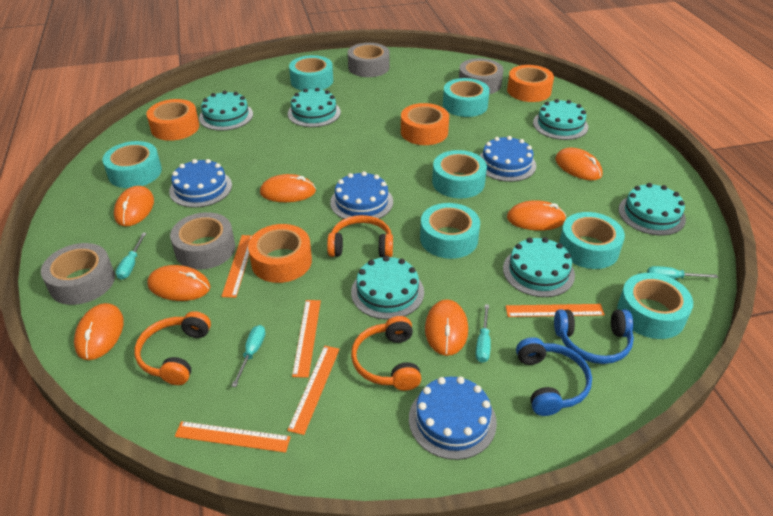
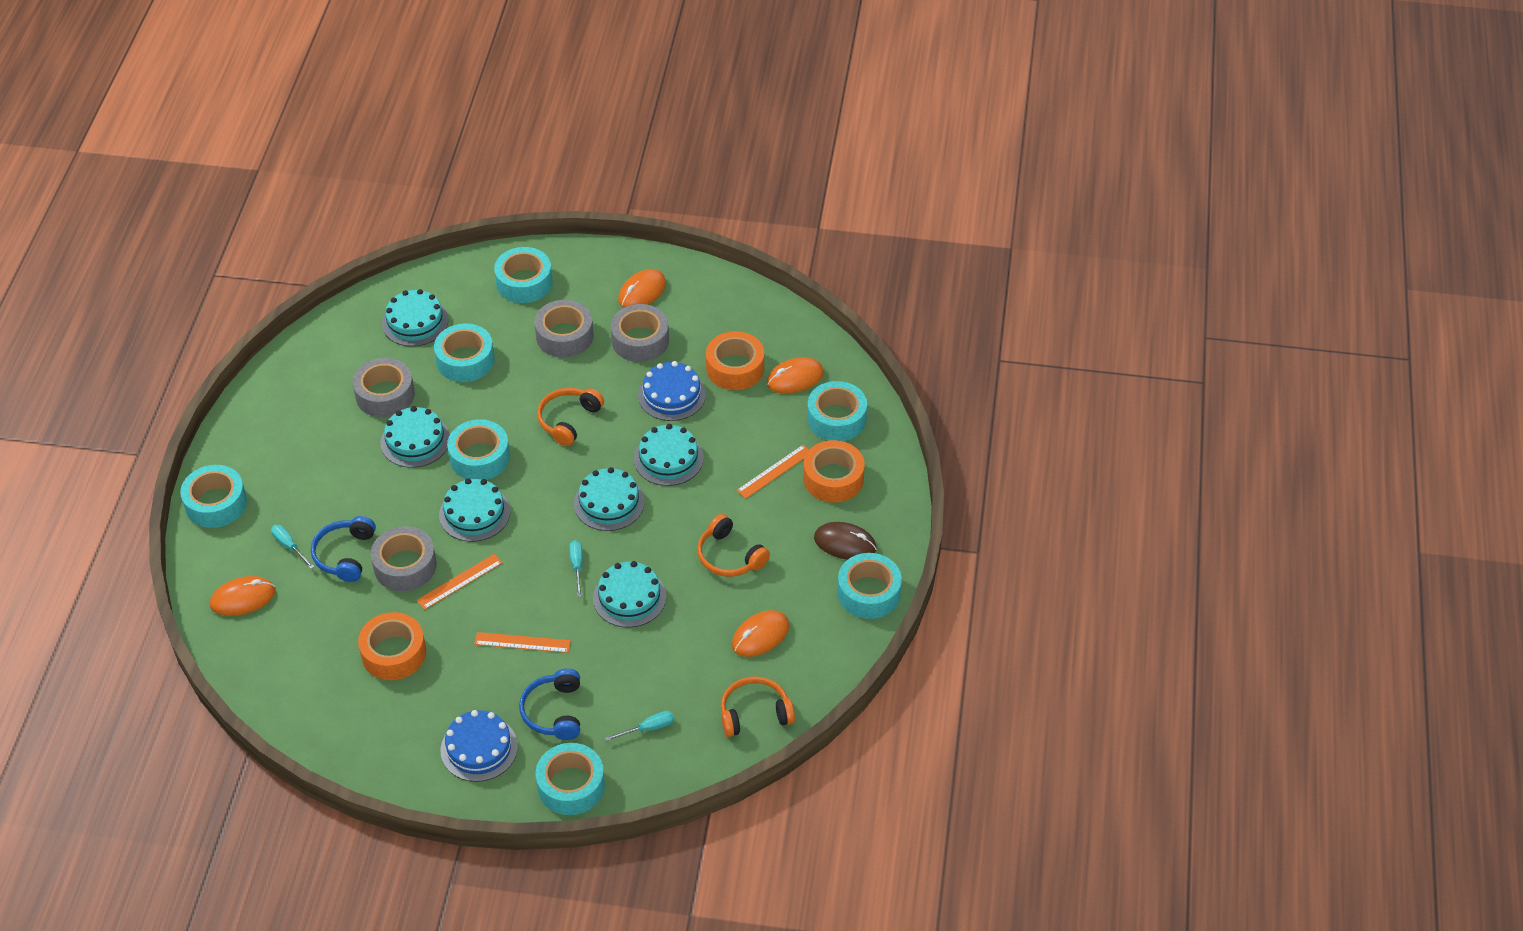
blue cake: [169,159,232,208] [330,171,393,219] [409,376,497,460] [479,136,536,182] = 4 -> [441,710,518,782] [638,361,706,421] = 2
brown mouse: none = 0 -> [814,522,877,560] = 1
orange mouse: [74,303,124,360] [114,186,154,226] [147,265,211,301] [260,174,316,202] [425,299,468,356] [507,200,566,231] [555,148,603,180] = 7 -> [210,576,275,616] [618,269,666,308] [732,610,789,657] [767,357,824,393] = 4
orange ruler: [175,421,291,453] [221,235,253,298] [287,346,340,435] [292,300,321,378] [506,304,605,317] = 5 -> [417,554,502,610] [474,632,571,653] [736,445,809,499] = 3
orange tape: [147,99,199,141] [248,224,312,283] [401,103,449,145] [507,65,554,102] = 4 -> [358,612,426,680] [706,331,764,390] [803,440,865,503] = 3
turquoise screwdriver: [116,233,146,280] [232,325,265,387] [476,304,491,363] [647,266,718,279] = 4 -> [271,525,314,569] [569,540,583,597] [605,711,674,741] = 3

